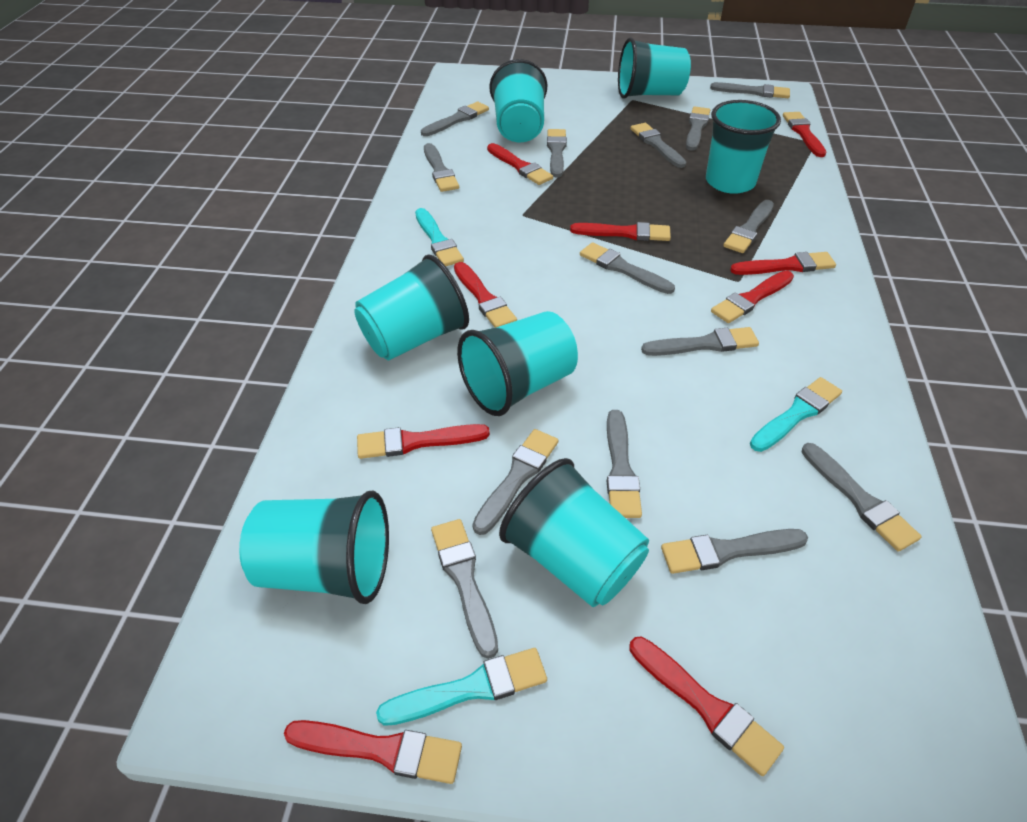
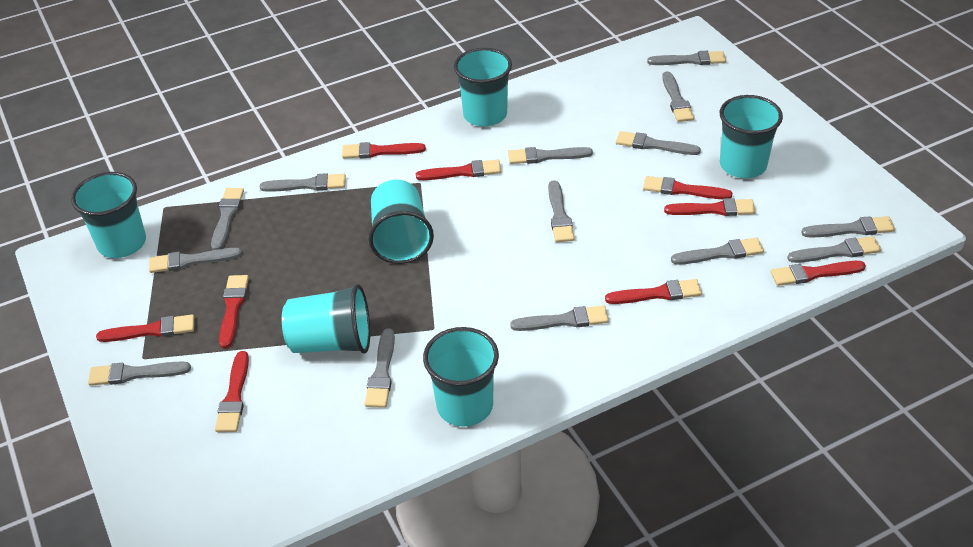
turquoise brush: [376,648,547,726] [415,208,464,266] [750,377,842,452] = 3 -> none = 0
turquoise cup: [239,491,389,604] [354,254,469,360] [457,311,578,416] [490,59,547,142] [499,458,649,607] [618,37,691,99] [706,100,781,194] = 7 -> [71,172,146,258] [282,284,370,354] [368,180,434,264] [423,327,499,427] [454,48,512,126] [720,95,783,178] = 6

